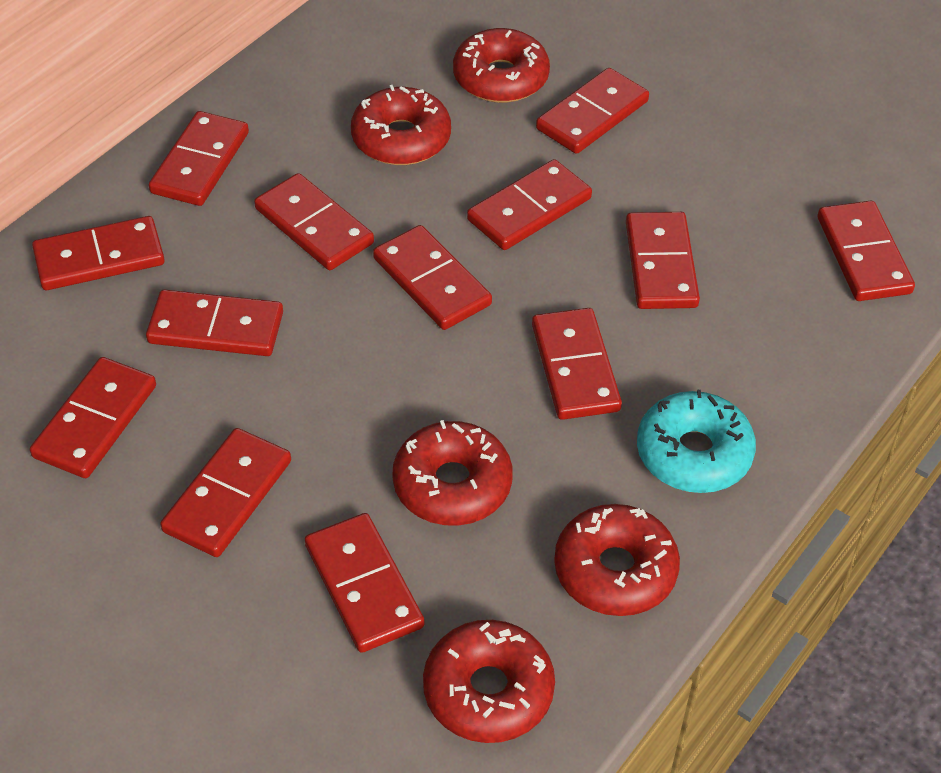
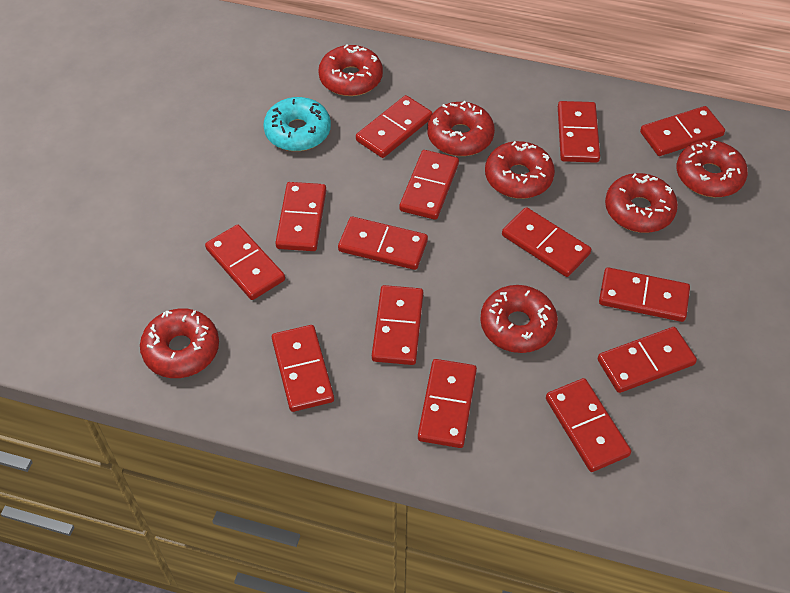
red domino: [30,357,156,478] [32,216,165,290] [146,290,283,356] [149,111,249,206] [160,428,291,557] [254,173,374,270] [305,513,424,653] [373,225,492,330] [467,159,592,250] [532,308,622,420] [536,68,649,154] [626,212,700,309] [818,201,915,301] = 13 -> [205,225,285,300] [272,325,334,412] [275,182,326,251] [338,217,428,270] [356,95,433,158] [372,285,423,365] [399,150,459,220] [418,359,477,448] [502,207,591,277] [546,378,631,472] [558,101,600,163] [598,327,697,393] [599,267,690,322] [640,106,725,156] = 14
red donut: [351,85,451,165] [392,420,513,526] [423,620,555,743] [453,28,550,103] [554,504,680,616] = 5 -> [140,308,219,378] [318,44,383,96] [427,101,495,156] [480,285,558,353] [485,141,555,199] [605,173,678,233] [676,140,748,197] = 7

